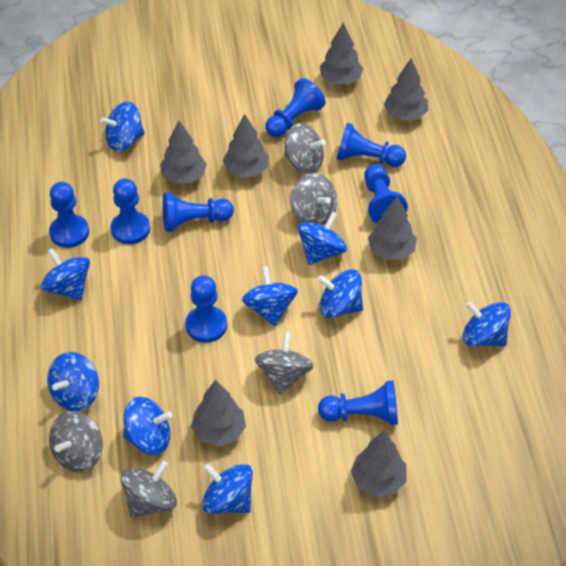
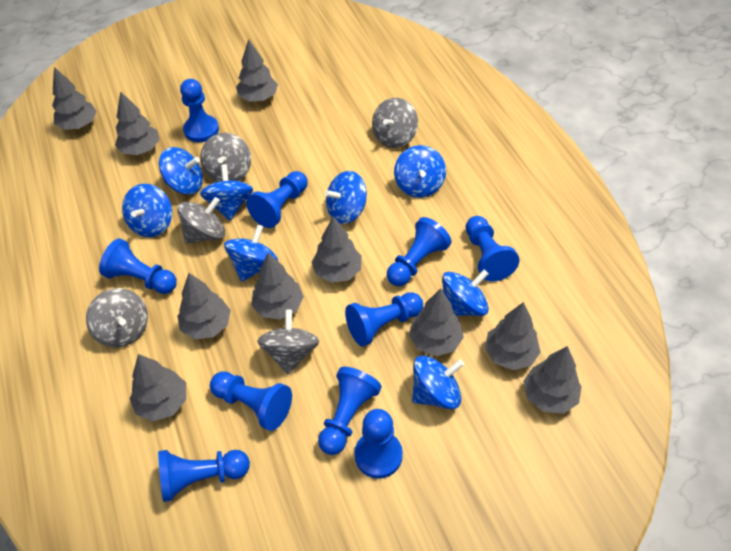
blue pawn: [49,182,89,248] [110,178,150,244] [162,192,234,232] [185,275,227,343] [265,78,326,137] [318,380,398,425] [337,123,406,167] [364,164,408,223] = 8 -> [99,239,177,294] [158,450,250,502] [180,79,219,142] [210,371,292,431] [246,171,307,228] [318,367,382,455] [345,292,423,346] [354,409,403,479] [387,217,452,286] [466,216,520,282] = 10
blue spinning top: [41,248,90,300] [47,352,99,411] [100,102,145,151] [123,397,172,455] [202,463,253,514] [242,266,298,326] [297,212,347,265] [317,269,363,318] [463,301,511,347] = 9 -> [122,184,172,237] [159,147,203,195] [200,164,253,221] [224,224,278,282] [324,171,367,224] [394,145,446,198] [412,355,464,409] [442,270,489,316] = 8
grey tree: [160,121,207,183] [191,380,246,446] [223,114,269,178] [320,23,363,85] [351,431,407,497] [368,196,417,260] [383,58,428,121] = 7 -> [52,67,97,130] [115,91,160,155] [130,354,186,421] [177,273,231,339] [236,39,278,101] [251,253,304,319] [312,216,362,283] [409,288,464,356] [485,302,541,370] [524,346,582,414] = 10

